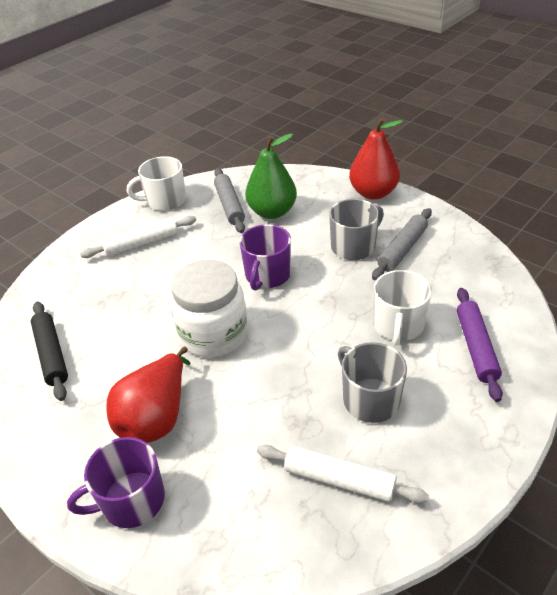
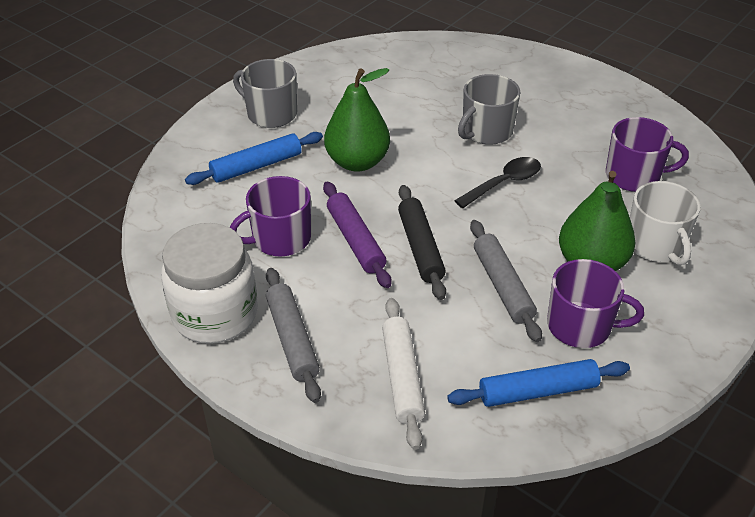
black spoon: none = 0 -> [454,157,541,208] = 1
blue rolling pin: none = 0 -> [185,132,323,185] [447,359,630,407] = 2
green pear: [245,133,297,219] = 1 -> [324,68,390,172] [559,171,636,271] = 2
purple mug: [67,437,165,528] [240,224,291,290] = 2 -> [230,176,311,256] [547,259,644,348] [606,117,689,192] = 3
red pear: [106,347,191,443] [349,117,403,200] = 2 -> none = 0
white mug: [127,156,186,211] [373,270,432,346] = 2 -> [630,181,700,265] = 1
white rolling pin: [80,216,196,258] [257,445,429,503] = 2 -> [382,298,425,450] = 1

